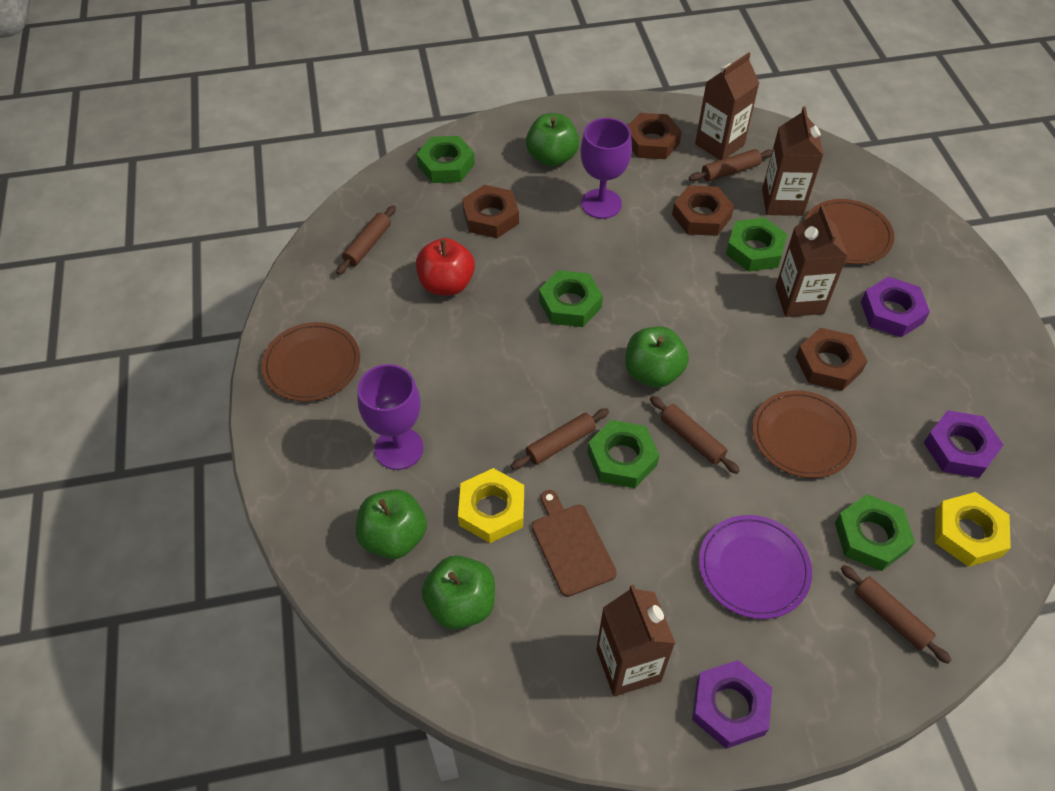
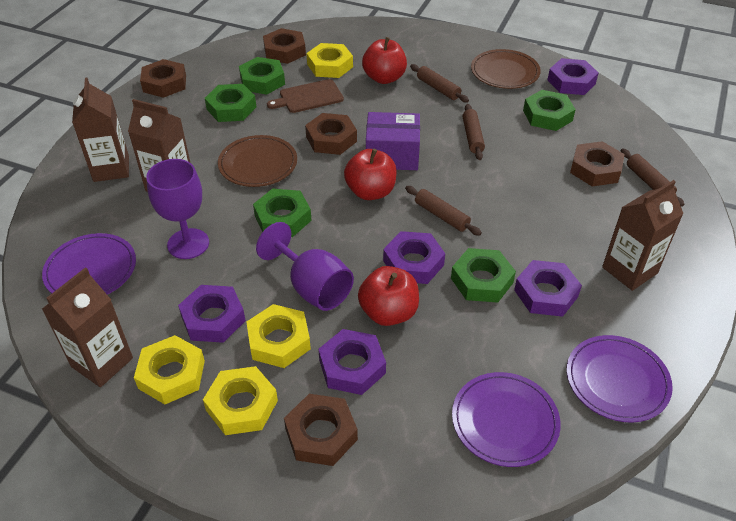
brown nut: [462,185,519,238] [628,113,682,159] [672,185,734,236] [796,328,867,391] = 4 -> [140,59,186,98] [263,28,306,64] [284,394,358,466] [305,113,357,155] [570,141,625,186] = 5
brown plate: [262,322,360,402] [753,390,857,478] [805,199,894,264] = 3 -> [218,135,297,187] [471,49,541,89] = 2
brown rolling pin: [336,205,396,275] [511,408,609,470] [650,396,740,474] [689,149,772,181] [841,565,952,664] = 5 -> [405,186,482,236] [410,64,469,103] [463,104,485,160] [620,149,684,207] = 4
green apple: [356,489,427,559] [421,555,495,630] [526,113,580,167] [625,327,689,388] = 4 -> none = 0
purple box: none = 0 -> [366,112,420,170] = 1
purple nut: [692,660,772,749] [861,277,930,338] [924,410,1004,478] = 3 -> [178,285,246,343] [318,329,386,395] [383,231,445,284] [514,260,582,317] [547,58,598,95] = 5
purple plate: [699,515,812,619] = 1 -> [42,233,136,294] [452,372,561,467] [567,335,673,422] = 3
red apple: [416,238,475,296] = 1 -> [344,149,397,200] [358,266,419,326] [362,37,407,84] = 3
yellow nut: [458,468,524,543] [935,492,1011,567] = 2 -> [134,335,205,404] [203,366,278,435] [246,304,311,368] [306,43,353,78] = 4

